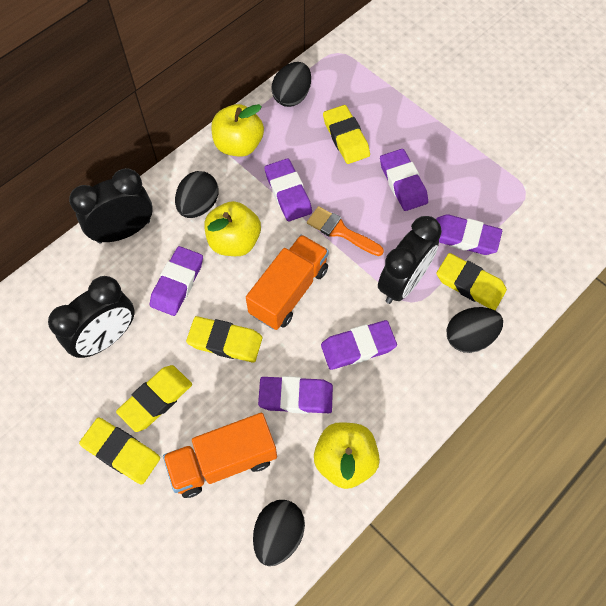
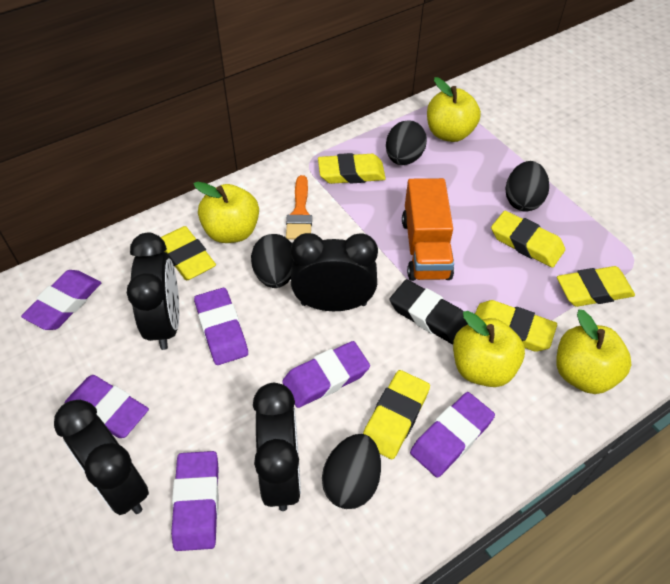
black clock: [48,276,135,358] [69,168,153,243] [378,216,442,304] = 3 -> [54,400,149,515] [127,233,179,350] [253,383,301,511] [291,233,378,311] = 4
black eraser: none = 0 -> [390,279,468,344] = 1
orange truck: [163,413,277,498] [246,234,329,330] = 2 -> [402,178,454,281] = 1
yellow apple: [204,201,261,256] [211,104,264,157] [314,422,380,489] = 3 -> [194,182,259,243] [427,77,481,142] [453,311,525,387] [556,310,631,394] = 4
yellow eraser: [79,418,160,485] [116,365,192,432] [186,316,262,363] [323,105,370,164] [436,253,507,310] = 5 -> [161,226,216,280] [318,153,386,184] [363,370,430,459] [475,300,557,352] [491,211,565,268] [557,266,635,307] = 6

